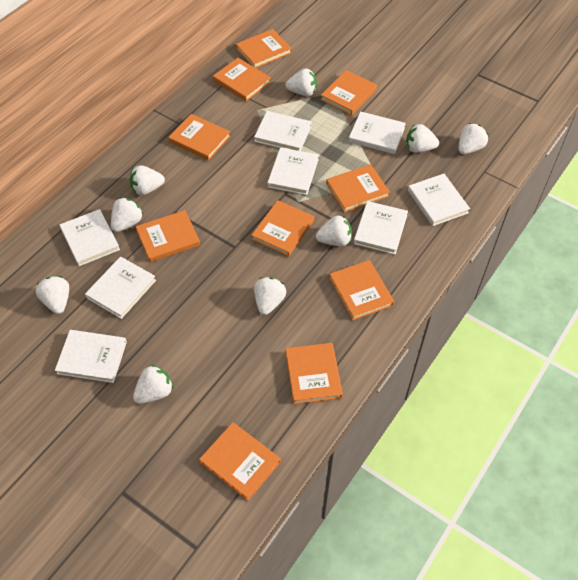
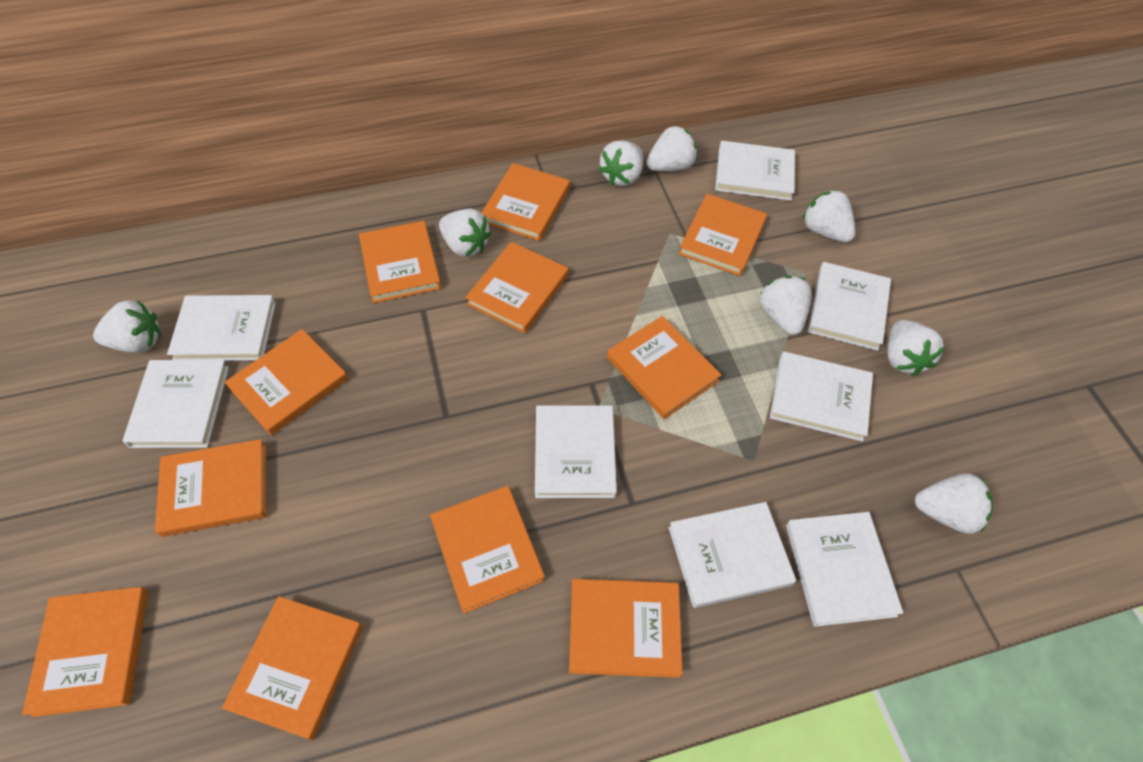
orange book: [136,210,200,262] [169,114,231,161] [199,422,281,501] [213,58,271,101] [236,29,292,68] [251,200,314,257] [286,343,343,404] [321,70,377,115] [326,164,390,212] [329,260,394,320] = 10 -> [22,587,148,717] [155,439,266,537] [222,596,363,740] [225,329,348,435] [359,221,441,303] [430,486,545,614] [465,242,568,333] [481,163,570,241] [569,579,683,678] [607,316,722,419] [678,194,767,276] = 11
white strawberry: [36,276,69,314] [111,197,143,232] [130,165,165,195] [133,365,173,404] [254,277,286,315] [286,68,317,96] [316,215,352,246] [406,124,439,153] [459,123,488,154] = 9 -> [93,300,161,353] [439,209,492,257] [599,140,643,186] [646,126,697,171] [760,276,812,335] [802,190,856,242] [887,320,945,376] [915,474,993,534] = 8

